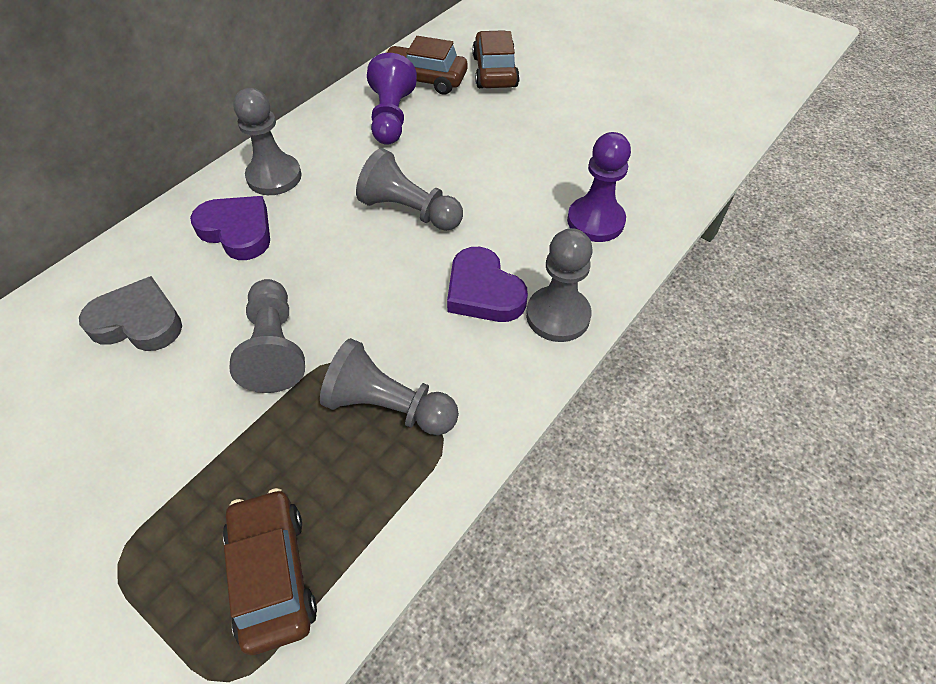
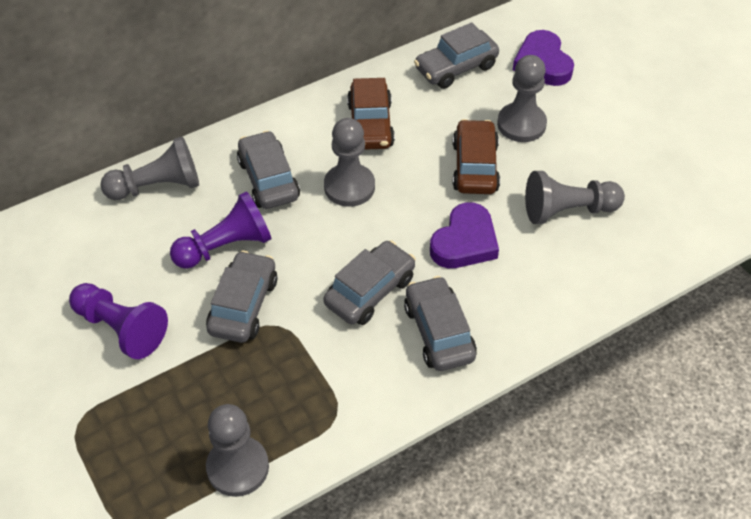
brown car: [223,488,317,655] [386,36,467,95] [472,30,520,88] = 3 -> [347,78,395,150] [453,119,500,194] = 2
grey car: none = 0 -> [206,250,277,343] [237,130,300,209] [323,240,416,325] [404,276,477,371] [414,22,499,89] = 5
grey heart: [79,276,182,351] = 1 -> none = 0

